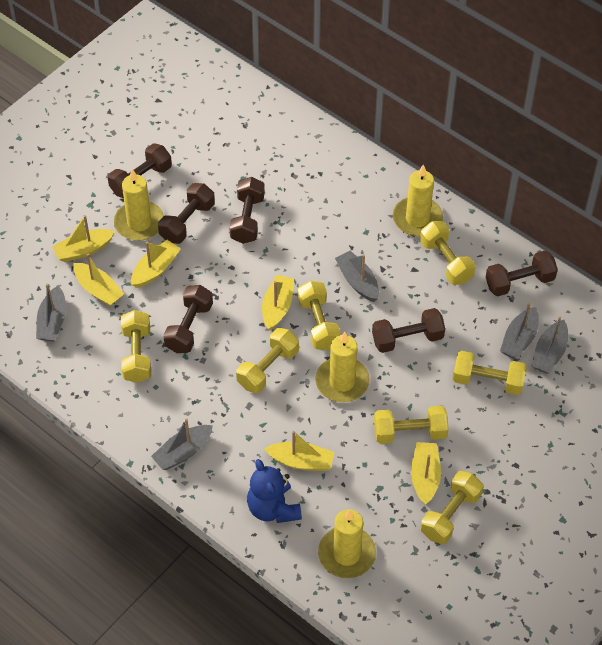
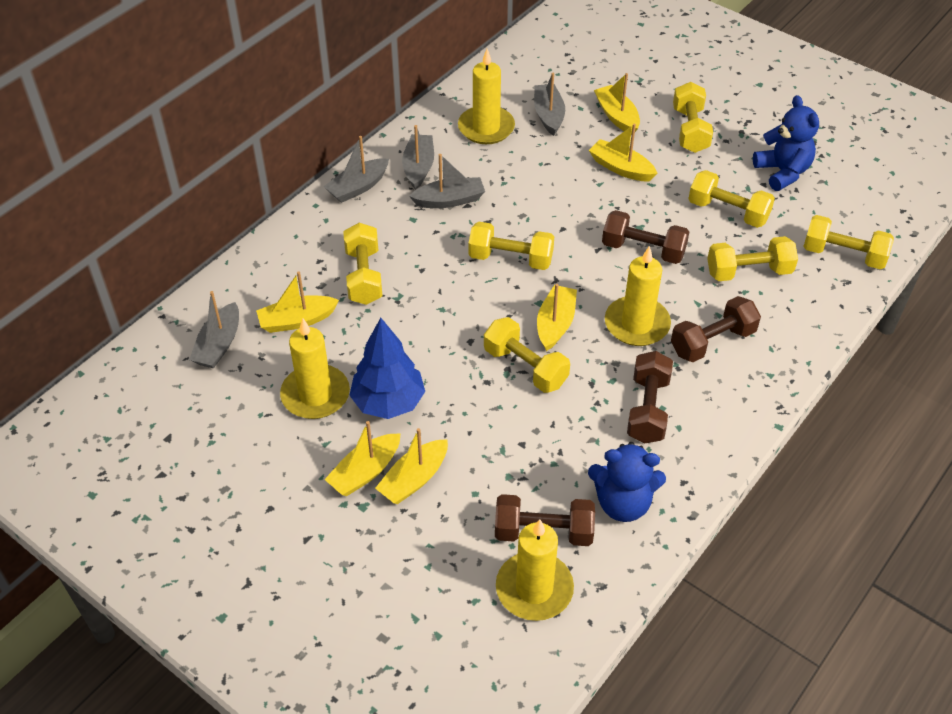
blue teddy bear: [247,459,302,523] = 1 -> [588,442,666,522] [753,95,819,191] = 2
blue tree: none = 0 -> [349,318,425,419] = 1
brown dumbbell: [108,143,172,198] [158,183,215,244] [163,285,213,353] [229,177,265,244] [372,308,445,353] [486,251,558,296] = 6 -> [495,494,595,546] [602,210,689,264] [627,351,673,444] [671,296,761,362] = 4

